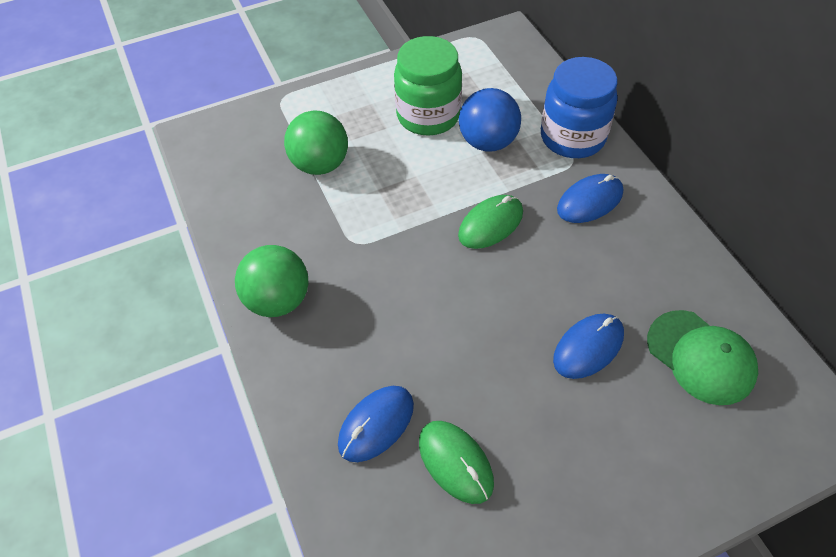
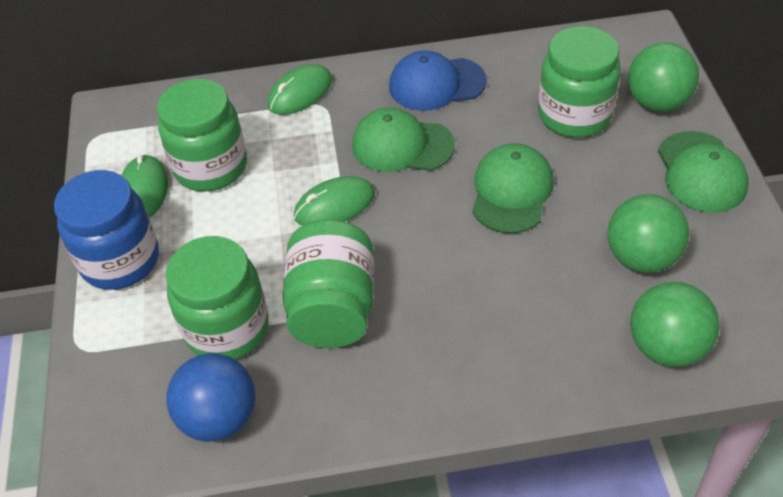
blue cap: none = 0 -> [389,51,487,111] = 1
blue mouse: [338,386,414,462] [553,314,624,379] [557,174,623,223] = 3 -> none = 0
green ball: [235,245,309,317] [284,110,348,175] = 2 -> [607,194,689,273] [628,42,699,112] [630,282,719,367] = 3
green cap: [647,310,758,405] = 1 -> [352,107,455,172] [472,143,553,233] [658,131,749,213] = 3
green jar: [394,36,462,136] = 1 -> [157,79,247,191] [166,236,269,359] [283,220,374,348] [538,26,621,138] = 4
green mouse: [419,421,494,504] [458,195,523,249] = 2 -> [121,154,168,218] [267,64,332,115] [294,176,375,226] = 3

